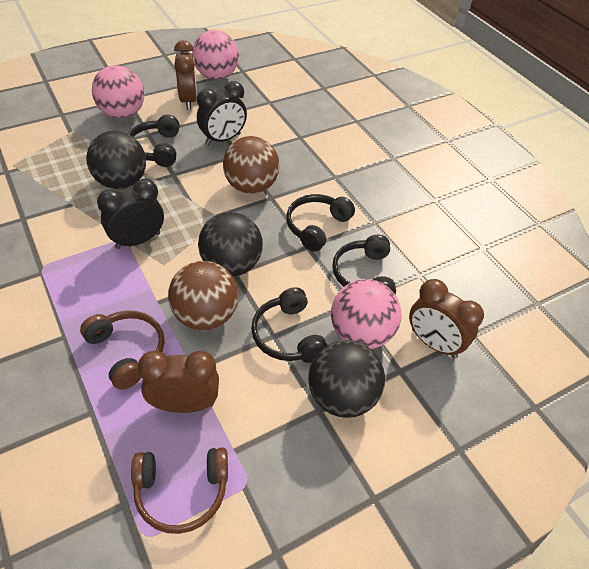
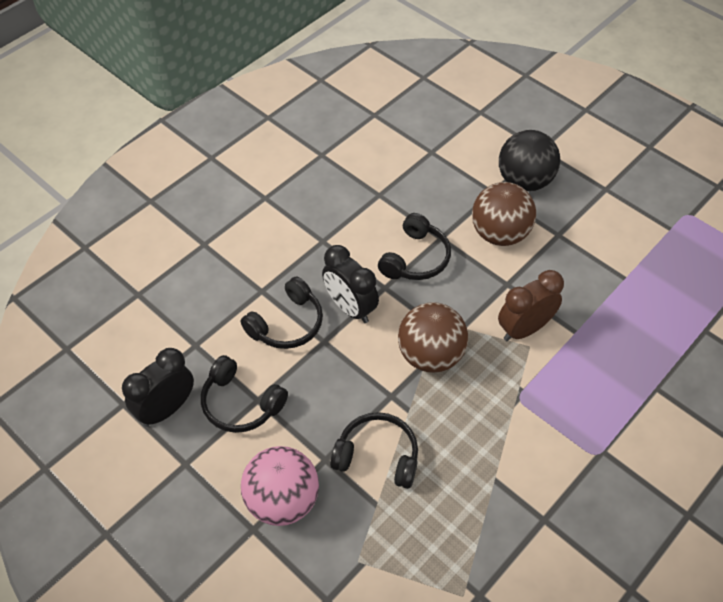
black ball: [86,131,146,189] [198,212,263,276] [308,340,385,418] = 3 -> [499,130,560,191] = 1
brown clock: [138,350,219,413] [174,40,197,110] [409,279,484,358] = 3 -> [498,270,564,341] = 1
brown headphones: [80,311,165,390] [131,448,228,534] = 2 -> none = 0
pink ball: [92,65,144,119] [192,30,239,80] [331,279,401,349] = 3 -> [241,446,319,526] = 1

